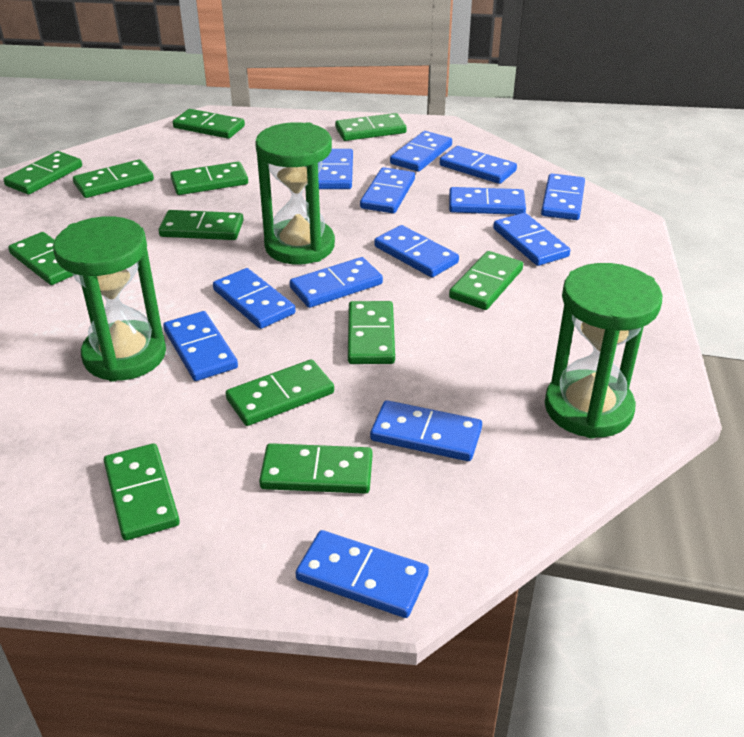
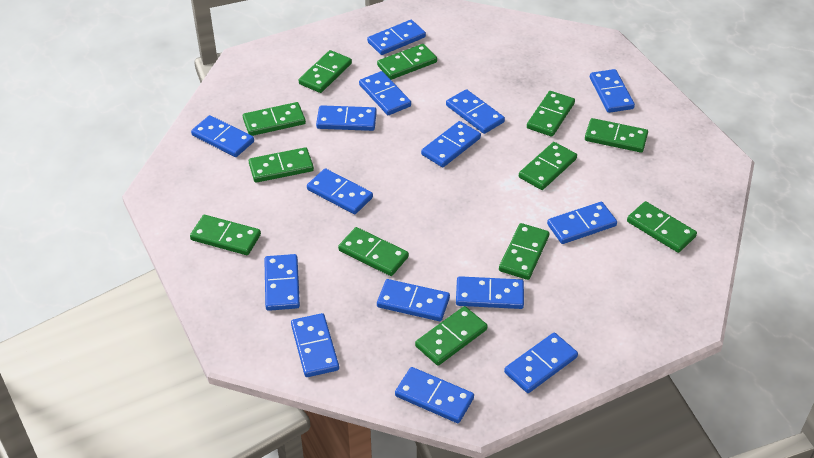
blue domino: [163,311,238,381] [213,268,295,329] [290,257,383,308] [296,530,429,618] [318,149,353,189] [360,167,415,213] [370,400,482,461] [374,225,459,277] [390,131,452,172] [440,146,517,184] [449,187,526,215] [493,213,570,266] [541,174,585,220] = 13 -> [191,115,254,157] [264,254,300,311] [291,313,339,377] [307,168,373,214] [316,105,377,131] [359,71,411,115] [367,20,426,55] [377,279,450,321] [395,367,474,423] [421,121,481,167] [446,89,505,134] [456,276,524,309] [504,333,578,393] [547,202,617,244] [590,69,635,113] = 15
green hourglass: [53,216,166,382] [255,122,335,264] [545,263,662,439] = 3 -> none = 0

